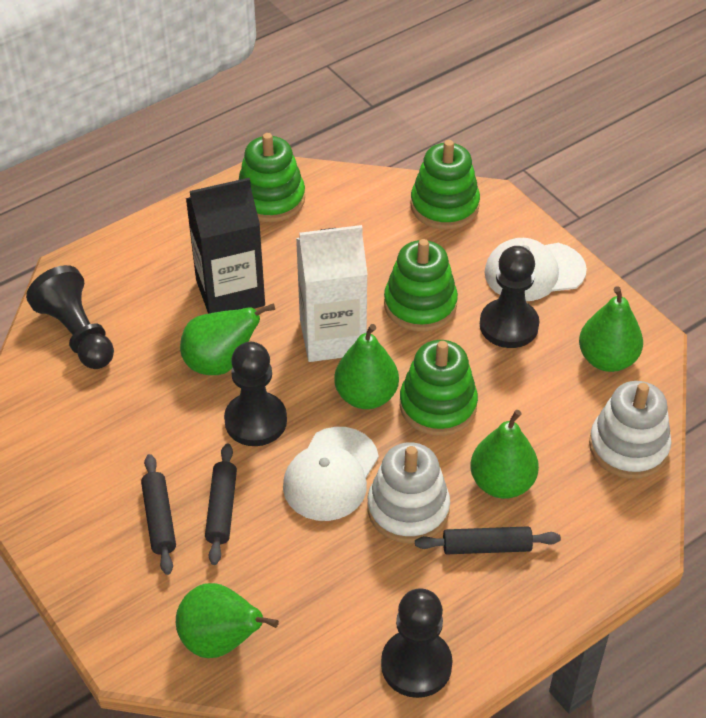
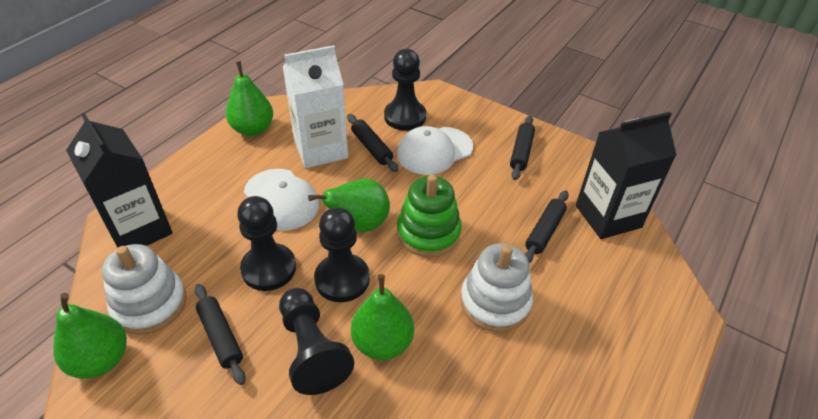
black carton: [186,178,265,314] = 1 -> [66,113,173,248] [576,112,677,239] = 2
black rolling pin: [141,454,176,575] [205,443,237,565] [415,526,561,554] = 3 -> [195,284,246,385] [347,114,399,172] [510,116,535,180] [525,191,569,263] = 4
green pear: [176,583,279,658] [180,303,275,375] [334,324,399,409] [470,410,539,499] [579,286,643,372] = 5 -> [53,293,127,379] [226,61,273,136] [308,179,390,232] [351,274,414,360] = 4
green stacking toy: [239,133,305,222] [384,239,458,332] [400,340,478,436] [410,140,480,230] = 4 -> [397,174,462,257] = 1

